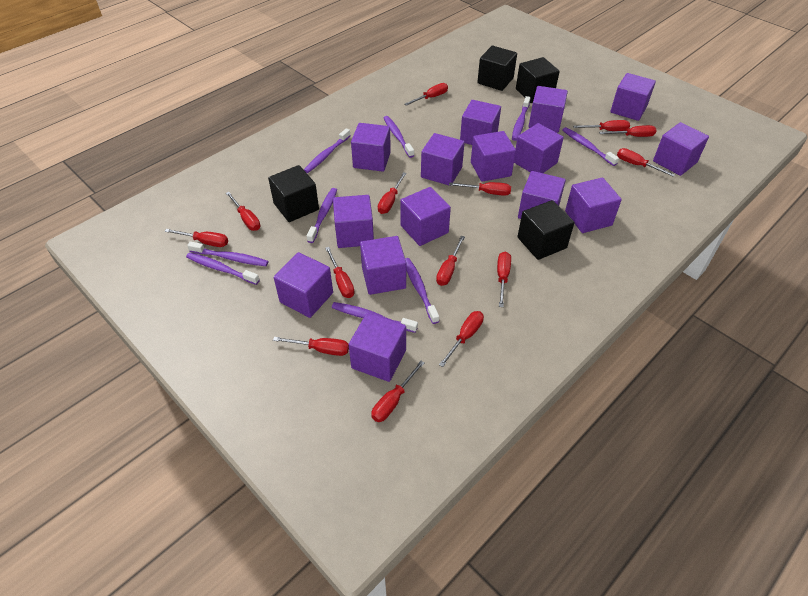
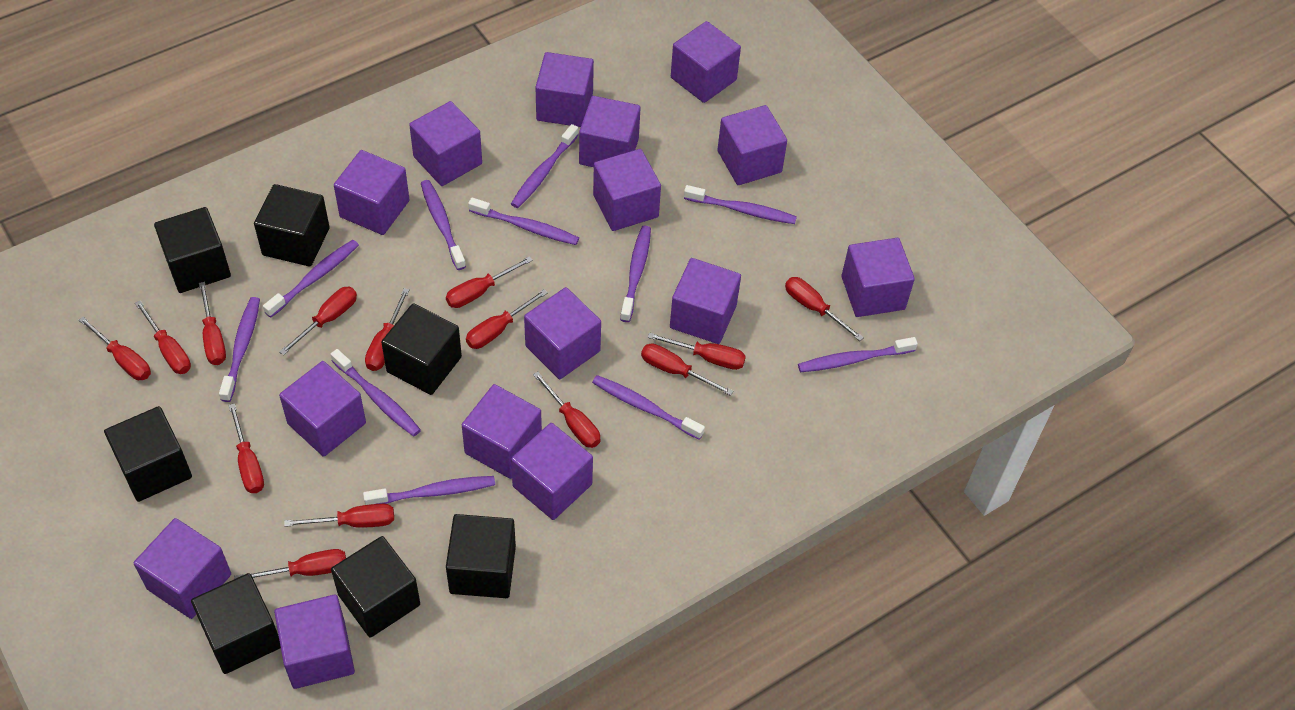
black cube: [268,165,319,222] [477,46,517,91] [516,57,560,103] [517,200,574,260] = 4 -> [104,406,192,502] [154,207,231,293] [191,573,281,674] [254,184,330,267] [331,536,420,638] [381,303,462,395] [446,514,516,598] = 7
purple toothbrush: [186,252,260,285] [187,241,268,266] [304,128,351,173] [307,188,337,243] [332,302,418,333] [384,116,414,158] [405,258,439,324] [512,96,530,141] [562,127,619,166] = 9 -> [219,297,260,402] [263,240,359,318] [331,349,421,436] [363,476,495,505] [421,180,466,270] [468,198,579,245] [511,124,579,208] [592,375,705,440] [620,226,651,322] [684,185,797,224] [798,337,918,372] = 11

